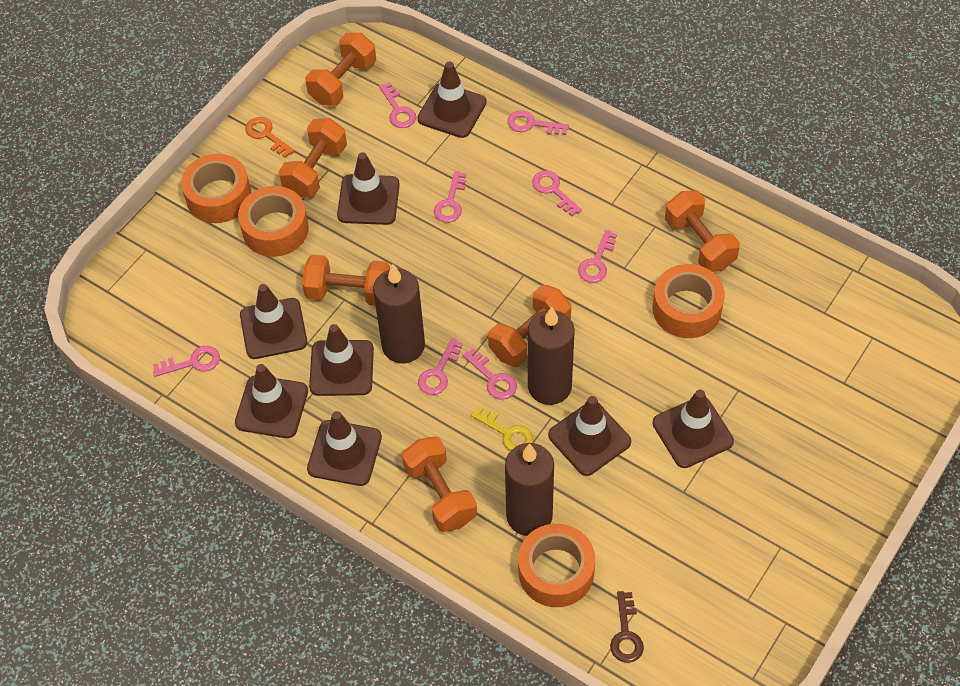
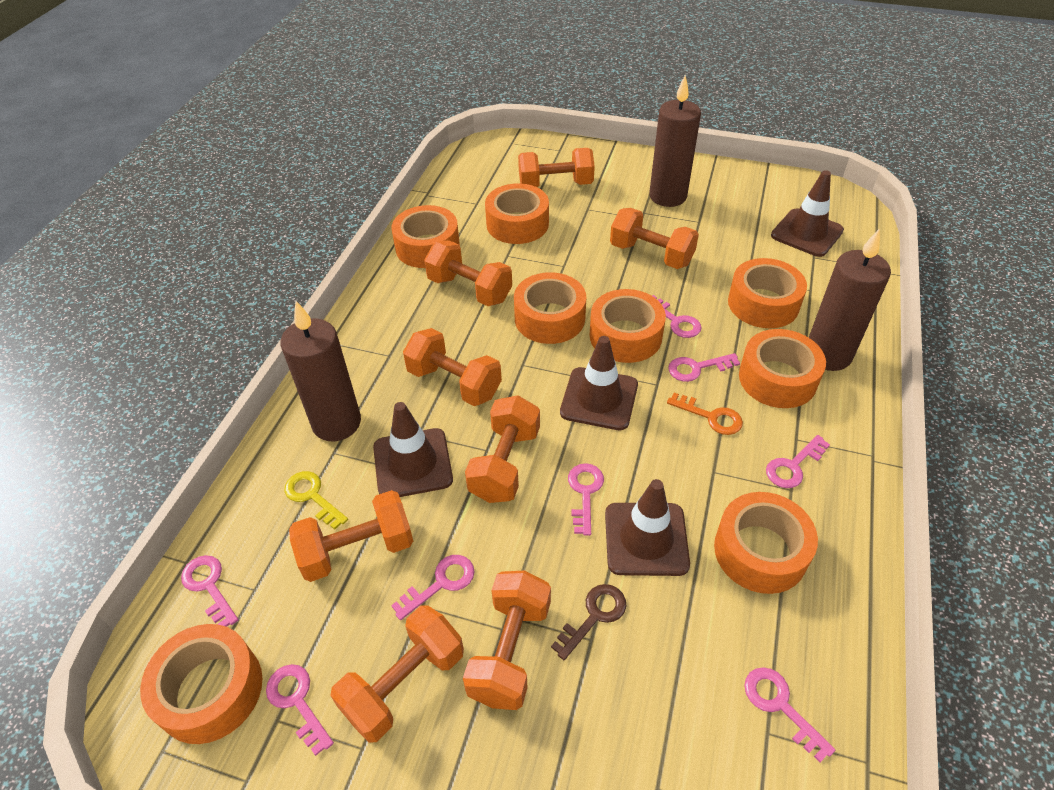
brown traffic cone: [235,364,308,438] [240,284,307,359] [307,411,382,486] [309,324,374,396] [337,152,400,225] [417,62,487,138] [548,396,631,476] [653,390,734,468] = 8 -> [373,402,453,497] [560,336,638,430] [605,479,690,576] [771,170,844,257] = 4
orange dumbbell: [279,118,347,197] [302,255,390,306] [305,33,376,106] [402,437,477,532] [488,285,572,367] [665,190,740,272] = 6 -> [289,490,413,582] [330,605,464,743] [403,328,502,406] [424,240,512,306] [463,571,551,710] [465,395,540,503] [518,148,595,188] [610,208,699,269] = 8
orange tape: [181,154,251,223] [238,186,309,257] [518,524,595,607] [653,264,725,338] = 4 -> [140,624,262,744] [392,205,460,268] [485,183,549,244] [514,272,586,344] [589,289,666,363] [714,492,818,594] [728,258,807,328] [739,329,826,408] = 8

